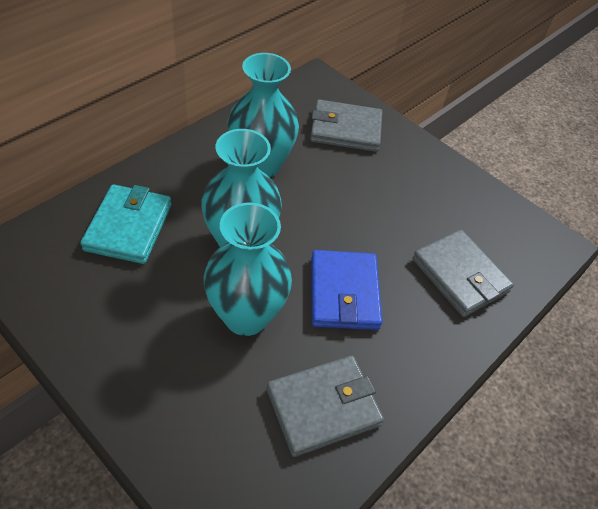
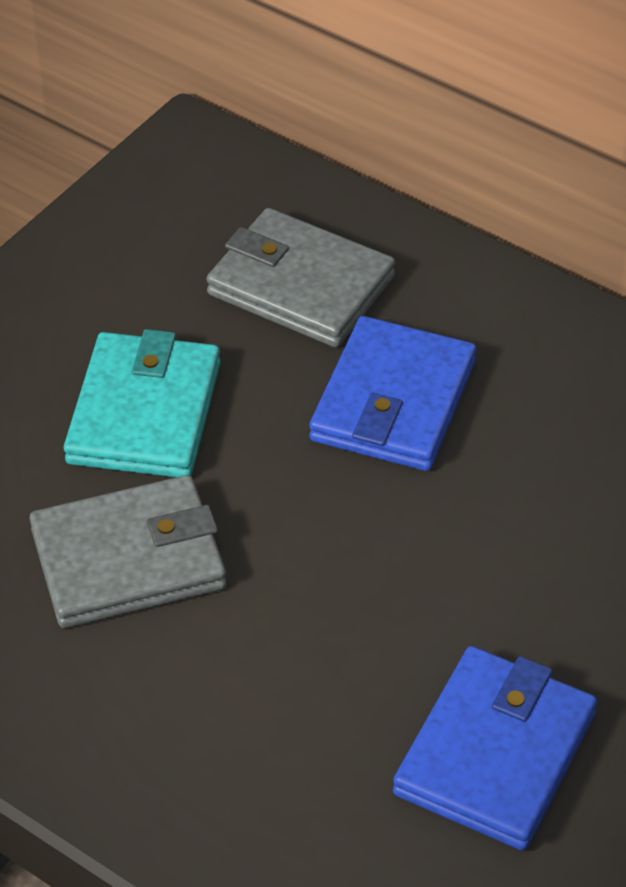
blue wallet: [311,250,383,330] = 1 -> [309,316,476,471] [393,646,597,851] = 2
grey wallet: [267,356,384,457] [310,100,382,152] [412,229,514,317] = 3 -> [29,475,227,628] [206,208,396,347] = 2
turquoise vase: [201,129,282,247] [204,202,292,336] [227,53,299,178] = 3 -> none = 0

